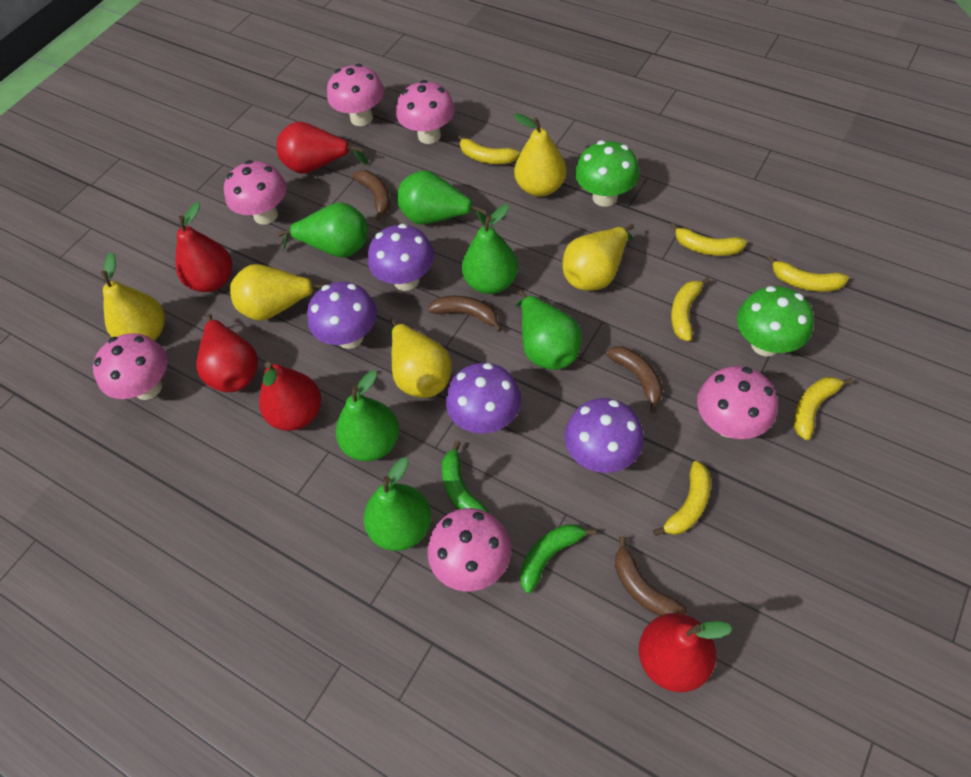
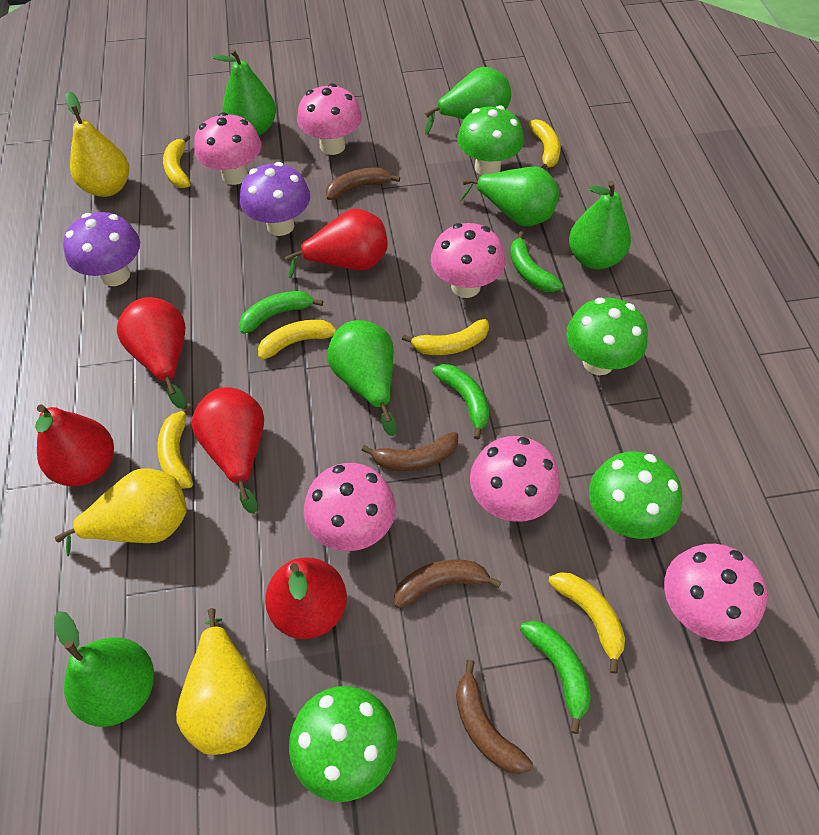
green banana: [442,441,490,514] [520,524,596,593] = 2 -> [239,291,323,334] [432,364,490,439] [510,231,563,292] [520,621,591,734] = 4
green mushroom: [575,141,639,207] [737,286,814,356] = 2 -> [289,686,397,802] [457,105,524,175] [566,298,648,375] [589,451,682,539] = 4
purple mushroom: [307,282,377,349] [368,224,434,291] [446,363,521,434] [565,398,644,473] = 4 -> [63,212,140,286] [240,162,310,236] = 2
yellow pear: [101,252,165,341] [230,264,328,321] [389,318,452,398] [514,113,566,197] [562,224,634,291] = 5 -> [55,468,187,556] [66,91,129,197] [176,608,267,755] = 3

